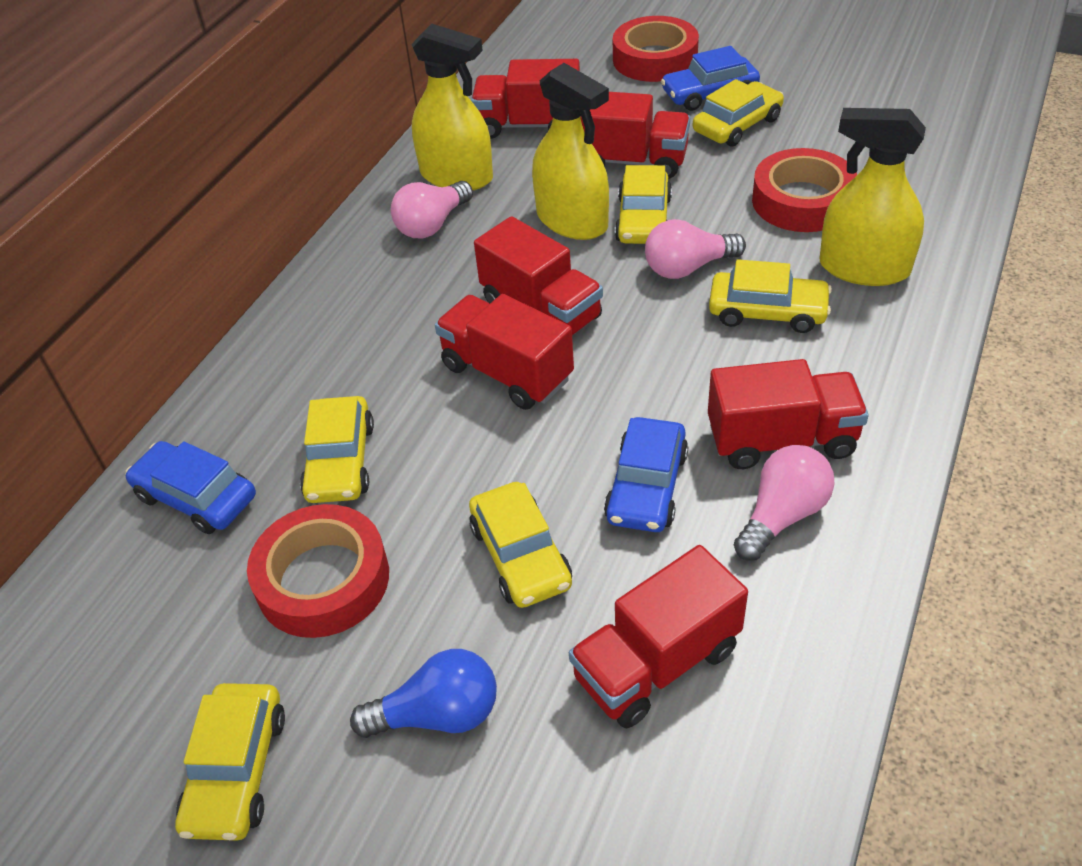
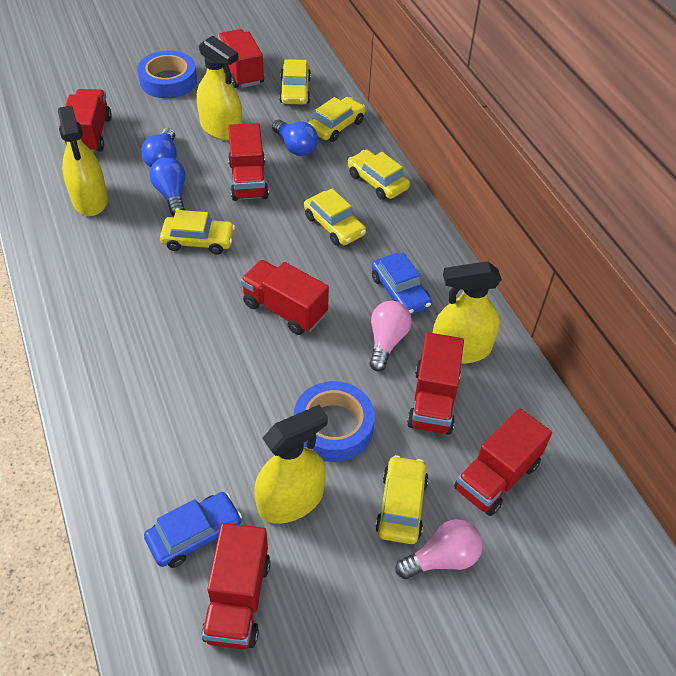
blue car: [126,441,256,534] [604,417,688,532] [661,46,760,111] = 3 -> [144,492,242,568] [372,253,432,315] = 2
blue light bulb: [350,649,497,738] = 1 -> [141,128,177,167] [149,157,185,216] [272,120,318,156] = 3
blue tape: none = 0 -> [137,50,197,98] [293,381,375,462] = 2
pink light bulb: [391,181,473,238] [645,219,746,279] [734,445,835,561] = 3 -> [369,301,412,371] [396,519,483,579] = 2
red tape: [247,504,389,638] [613,16,699,82] [752,148,857,232] = 3 -> none = 0
red truck: [435,294,574,410] [471,59,580,139] [474,216,603,336] [569,545,748,728] [580,92,690,179] [708,359,869,469] = 6 -> [60,89,112,153] [202,523,270,649] [218,29,264,88] [228,123,269,201] [240,260,329,335] [407,332,464,435] [454,408,552,516] = 7
yellow spray bottle: [411,24,493,190] [532,63,609,240] [820,108,926,286] = 3 -> [58,105,108,216] [197,36,242,141] [255,405,328,524] [433,261,502,364] = 4

